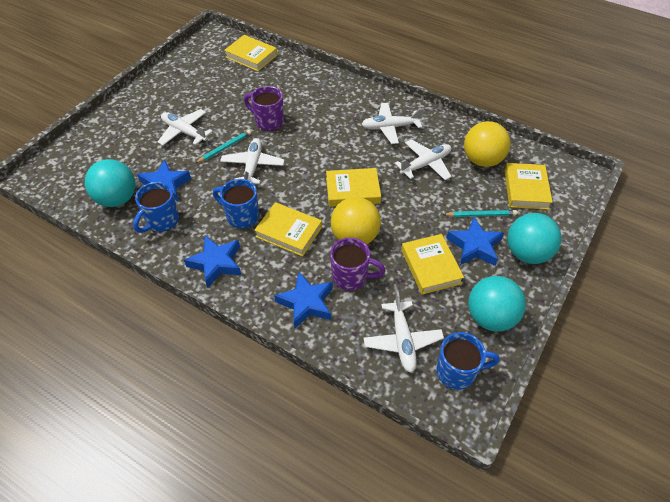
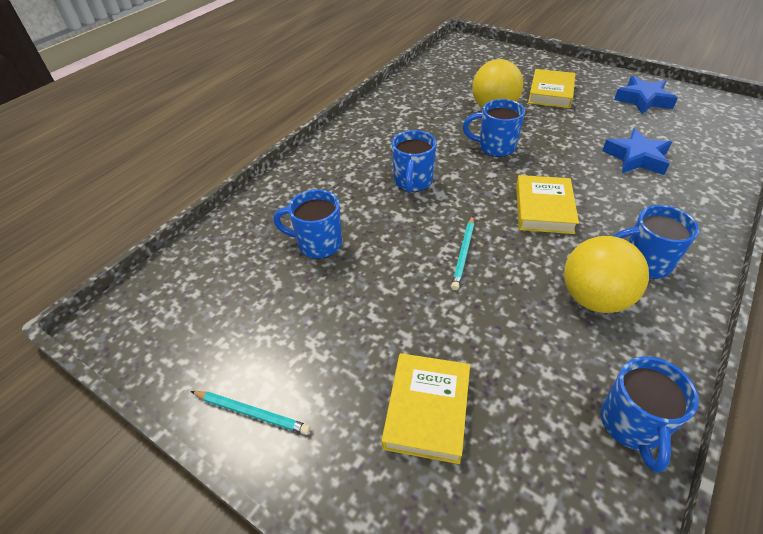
blue mug: [133,182,179,233] [213,179,259,229] [436,332,500,390] = 3 -> [273,189,342,259] [392,130,436,193] [463,99,525,157] [601,356,699,473] [613,205,699,279] = 5
blue star: [137,160,191,202] [184,235,241,288] [274,272,333,329] [446,217,504,266] = 4 -> [602,129,672,175] [614,76,678,114] = 2
purple mug: [244,86,284,131] [330,238,386,290] = 2 -> none = 0
turquoise ball: [85,159,135,207] [468,276,526,332] [507,213,562,264] = 3 -> none = 0
white plane: [158,109,213,145] [220,138,284,184] [361,103,424,144] [364,291,444,373] [395,140,452,180] = 5 -> none = 0
yellow book: [224,35,277,71] [254,202,322,257] [326,168,381,207] [401,234,464,295] [504,163,553,210] = 5 -> [382,353,470,464] [516,175,579,234] [528,69,576,108] = 3

